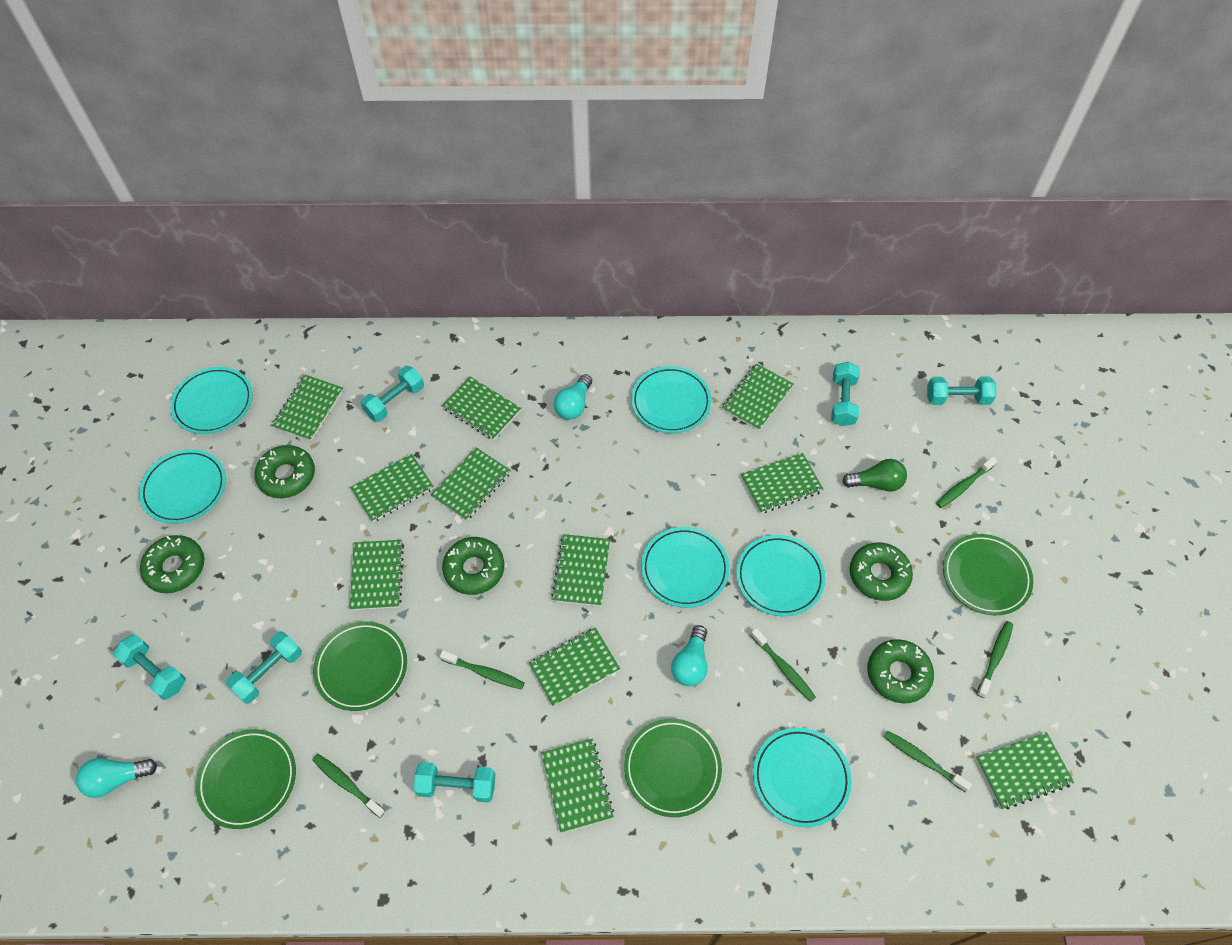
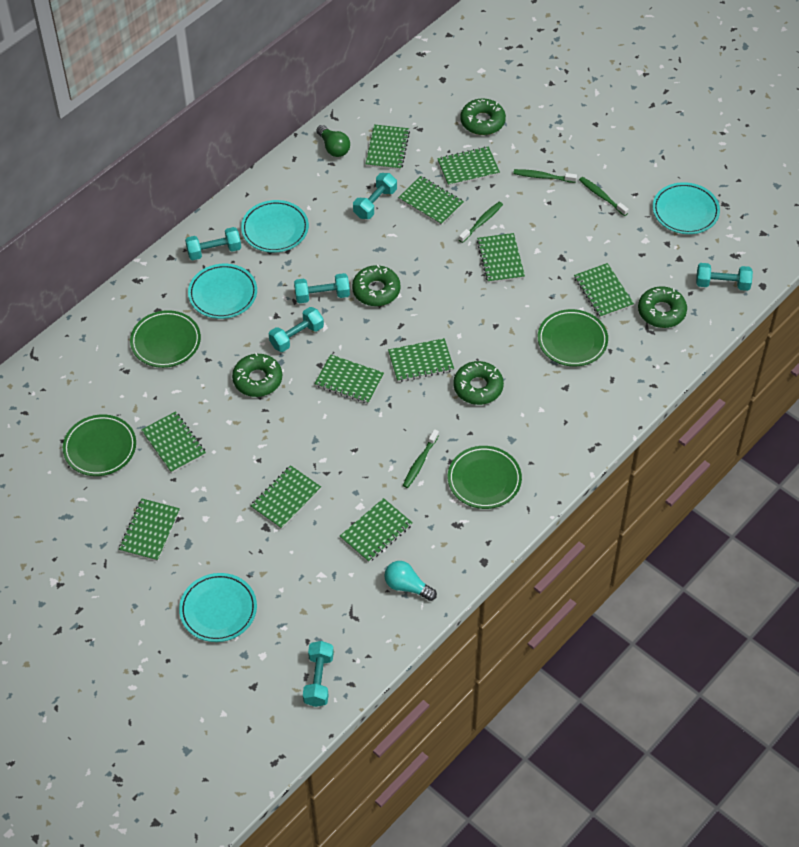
green toothbrush: [313,754,385,818] [440,651,525,690] [750,628,816,702] [884,730,972,792] [936,457,998,508] [977,621,1013,698] = 6 -> [403,429,439,488] [459,202,503,243] [513,169,577,183] [579,177,629,216] = 4
turquoise light bulb: [76,758,157,798] [554,374,592,420] [671,625,708,686] = 3 -> [385,561,437,601] = 1
turquoise plate: [139,449,226,524] [170,367,253,434] [631,366,712,433] [641,527,730,608] [736,535,825,616] [753,728,852,827] = 6 -> [179,573,257,642] [188,264,257,319] [241,200,309,253] [653,182,720,234] = 4

